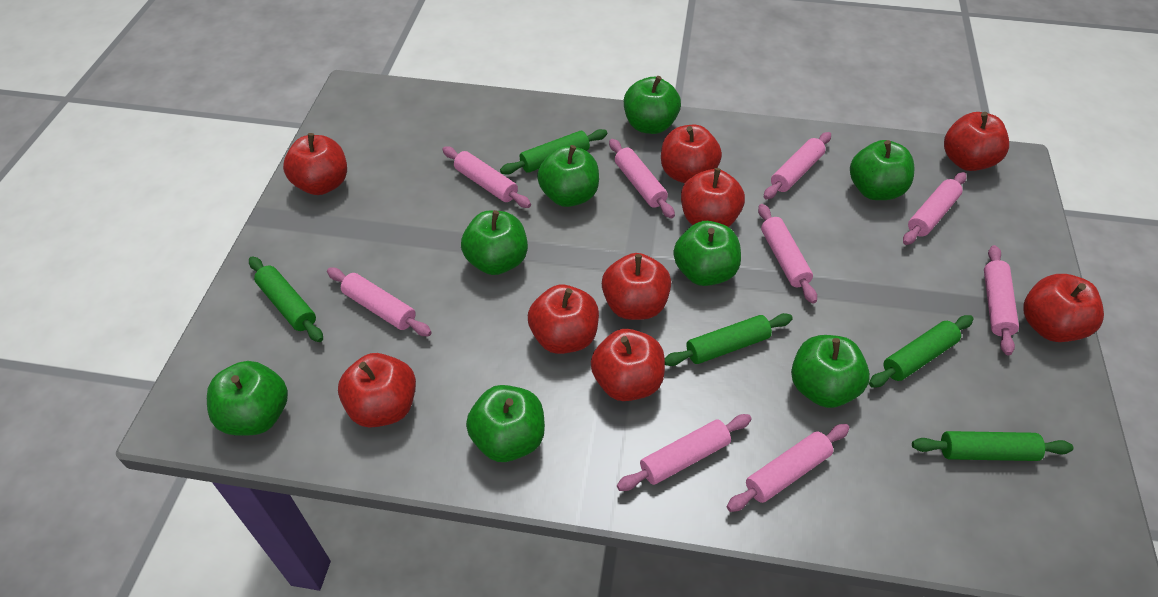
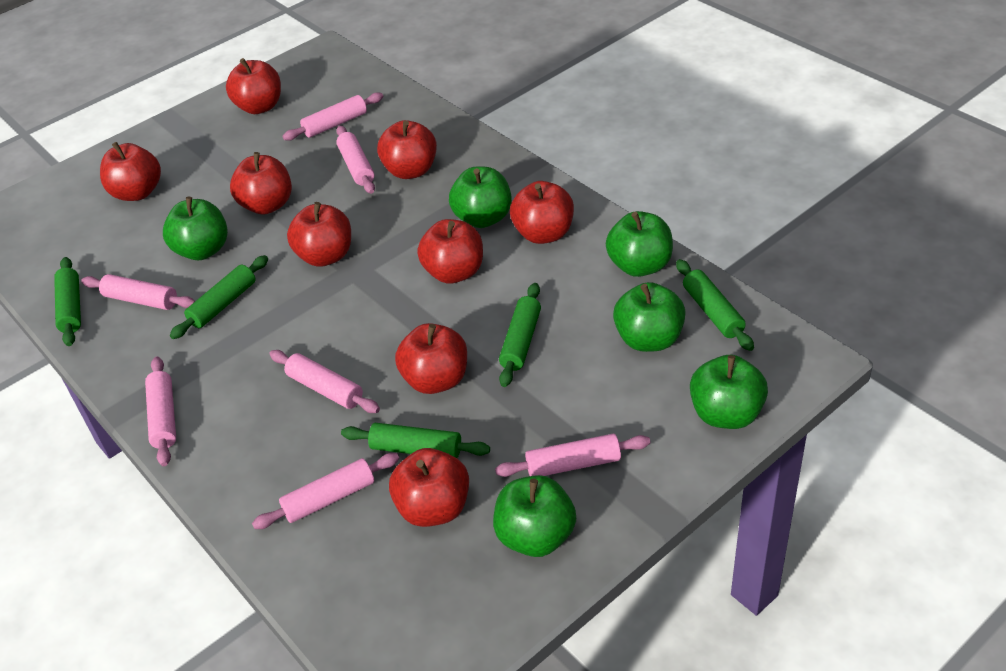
green apple: [207,361,288,436] [461,210,528,275] [466,385,545,462] [537,145,599,207] [624,76,681,134] [673,221,741,286] [791,335,870,408] [850,140,914,200] = 8 -> [163,197,228,260] [449,167,512,228] [493,475,576,557] [606,211,673,277] [613,282,686,352] [690,355,768,429] = 6
pink rolling pin: [327,268,432,336] [442,146,531,208] [609,139,675,219] [617,414,751,491] [727,424,850,512] [758,204,817,304] [764,132,831,199] [903,172,967,245] [984,245,1019,355] = 9 -> [81,274,195,310] [145,357,176,466] [252,453,399,529] [270,350,380,413] [282,92,383,141] [336,126,375,194] [495,434,650,477] = 7

